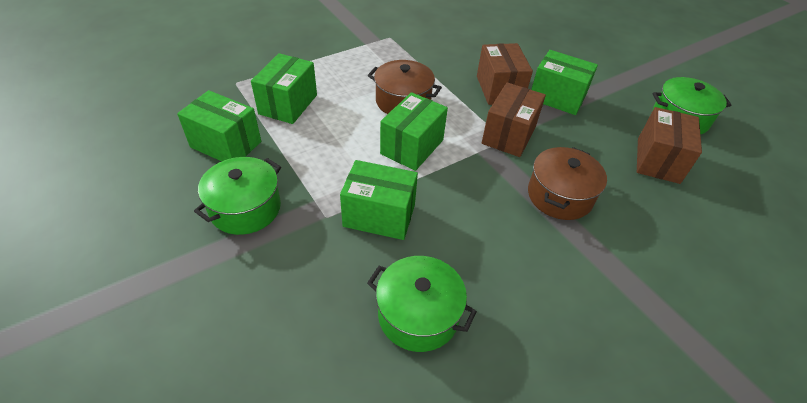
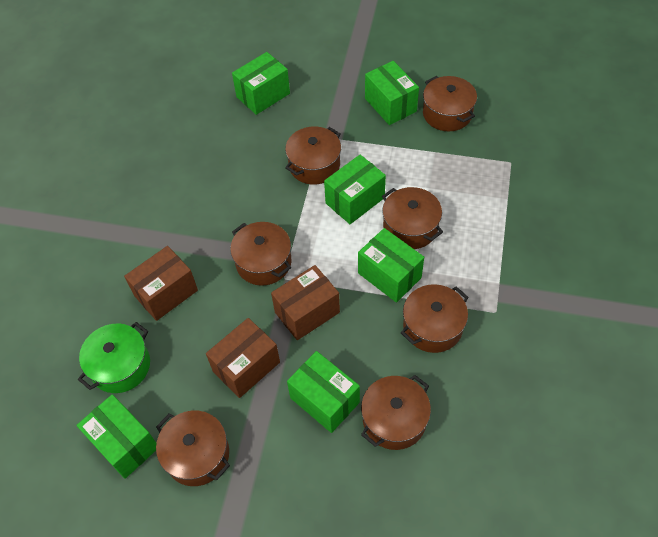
brown pot: [368,60,442,114] [528,147,607,220] = 2 -> [156,411,230,486] [230,222,291,286] [285,127,341,185] [361,375,431,450] [382,187,443,249] [401,284,469,353] [423,76,477,131] = 7
green box: [177,90,261,161] [251,53,317,124] [340,160,418,240] [380,92,448,171] [531,50,598,115] = 5 -> [76,394,157,479] [232,52,290,115] [287,351,360,433] [324,155,386,224] [358,228,424,303] [365,61,419,125] = 6
green pot: [194,157,281,235] [367,256,477,352] [653,77,732,135] = 3 -> [78,322,150,393] = 1

